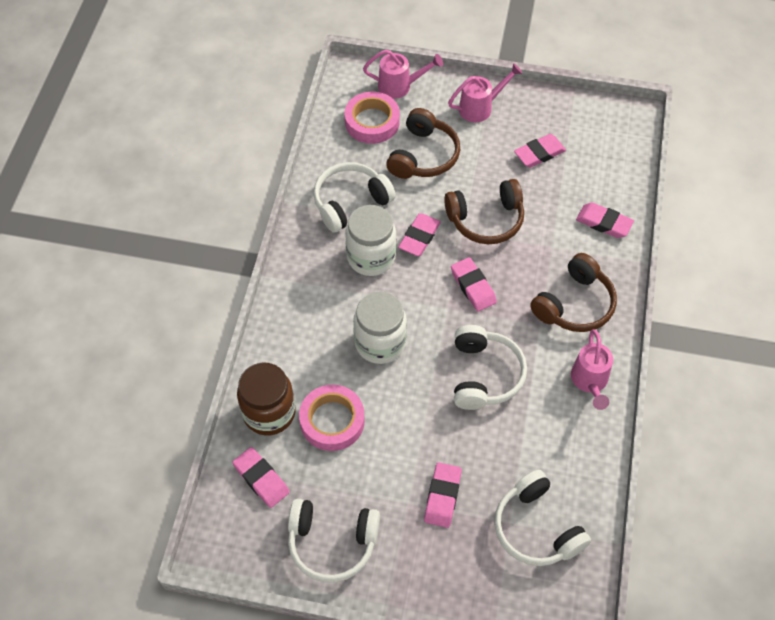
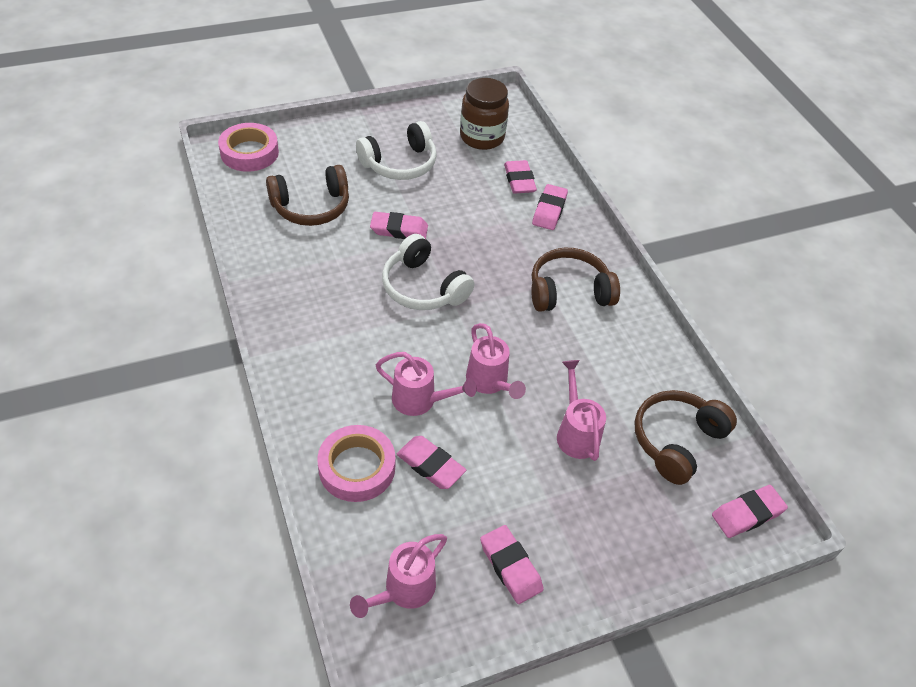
pink watering can: [363,50,443,99] [448,63,522,122] [571,329,613,410] = 3 -> [350,534,447,618] [376,352,477,416] [466,323,526,399] [557,360,606,461] = 4
white headphones: [288,499,380,583] [313,162,396,233] [454,325,527,410] [494,470,591,566] = 4 -> [356,121,437,180] [382,234,475,310] = 2
white jar: [345,205,396,276] [353,292,407,364] = 2 -> none = 0

